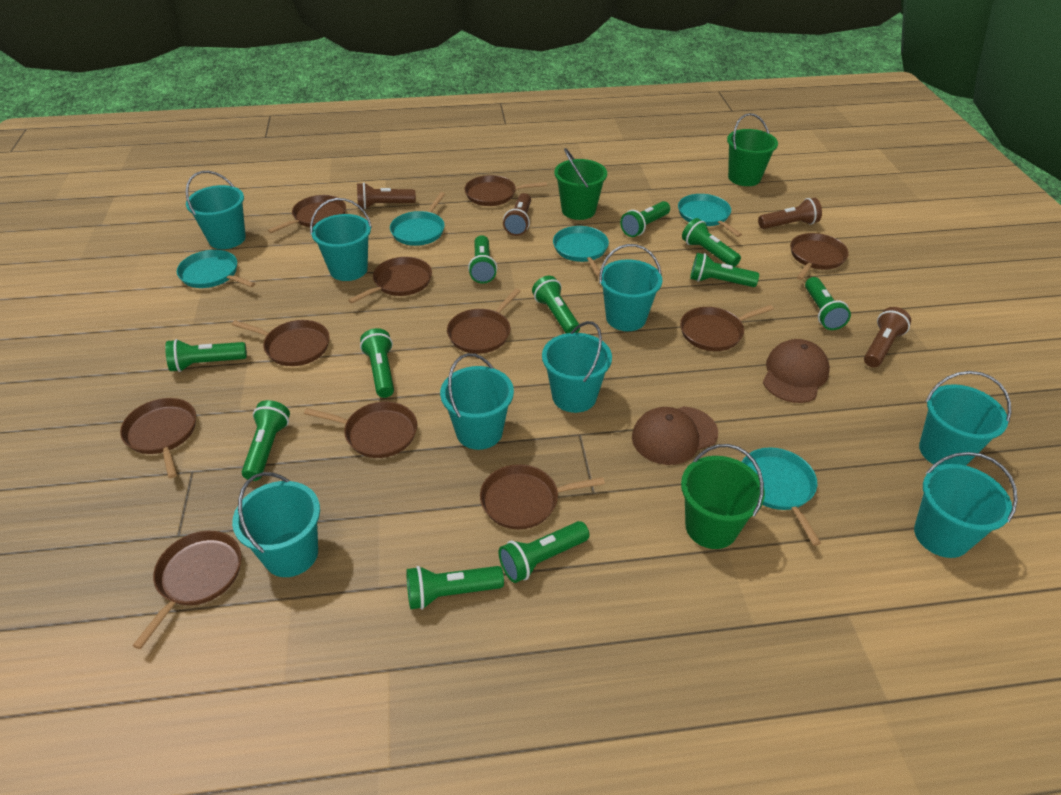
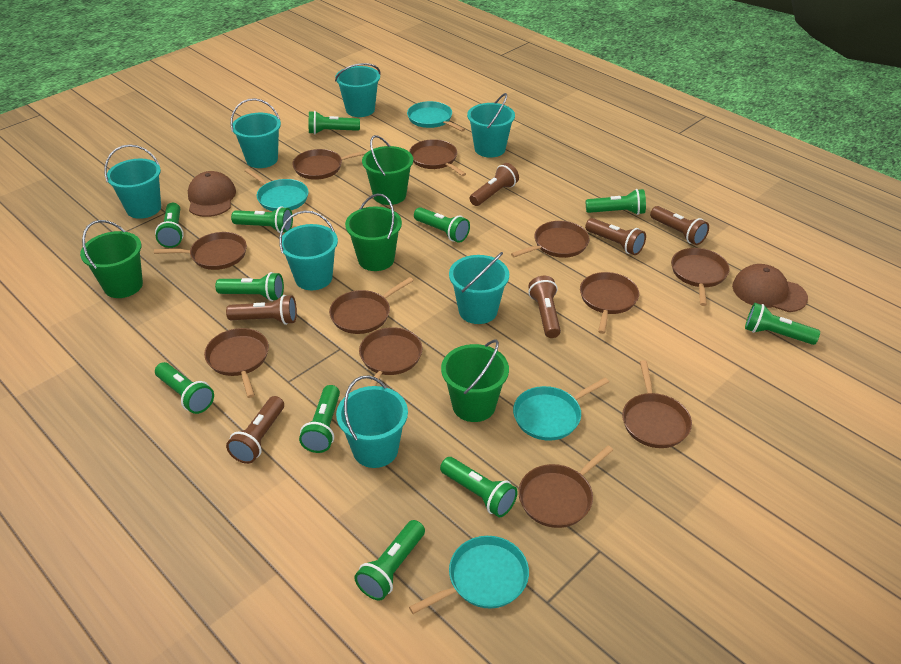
brown flashlight: [357,183,416,209] [503,193,531,236] [758,198,822,229] [864,307,911,367] = 4 -> [226,295,297,325] [226,396,284,464] [469,163,519,206] [528,276,561,338] [585,218,646,255] [650,206,709,245] = 6
green bucket: [554,148,607,220] [681,444,765,549] [727,113,778,186] = 3 -> [80,220,143,298] [345,193,402,271] [362,135,413,205] [441,340,509,422] = 4
turquoise bucket: [186,171,246,249] [232,472,320,577] [310,198,372,281] [440,353,514,450] [542,321,612,413] [599,244,662,331] [914,452,1018,558] [919,371,1011,466] = 8 -> [104,144,161,219] [231,98,281,168] [279,211,338,290] [335,63,381,117] [336,375,408,468] [449,252,509,324] [467,93,515,158] = 7
turquoise pan: [177,250,255,288] [390,192,445,246] [553,226,609,277] [678,194,742,237] [742,447,821,546] = 5 -> [244,168,309,211] [407,101,465,132] [409,536,529,614] [513,377,609,441] = 4

